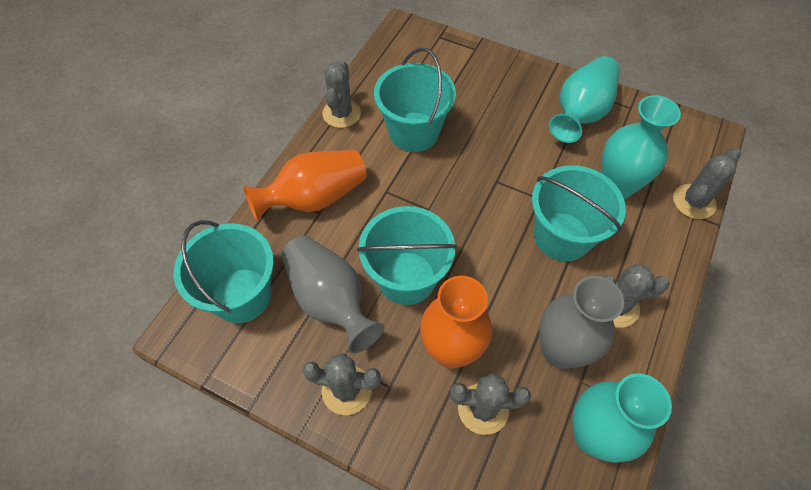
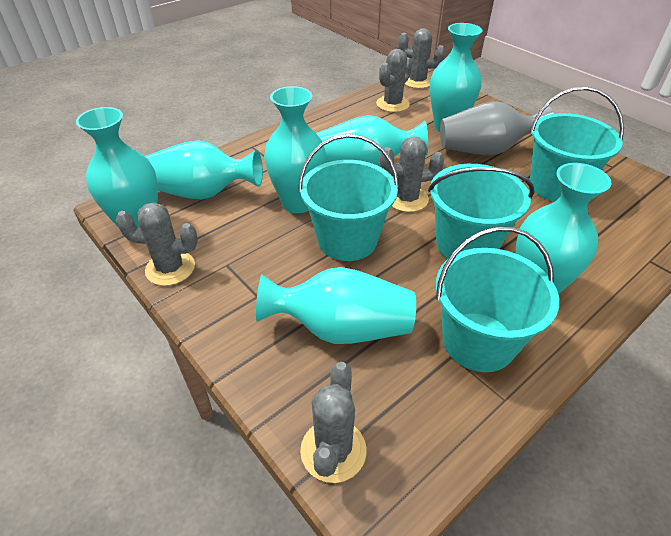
grey vase: [282,236,384,354] [539,276,624,369] = 2 -> [440,101,553,155] = 1
orange vase: [243,150,366,221] [420,276,492,369] = 2 -> none = 0
turquoise vase: [549,56,620,143] [572,373,672,463] [601,95,681,199] = 3 -> [76,107,158,228] [145,140,263,199] [256,267,416,344] [264,86,326,213] [316,115,428,167] [430,23,482,132] [516,163,611,295] = 7

